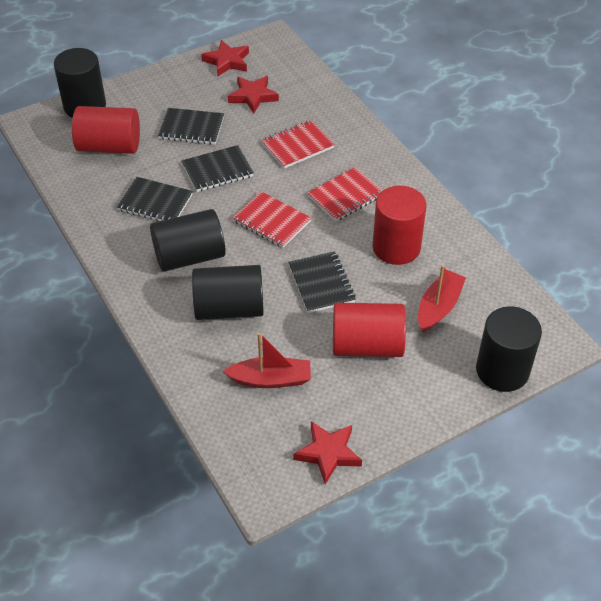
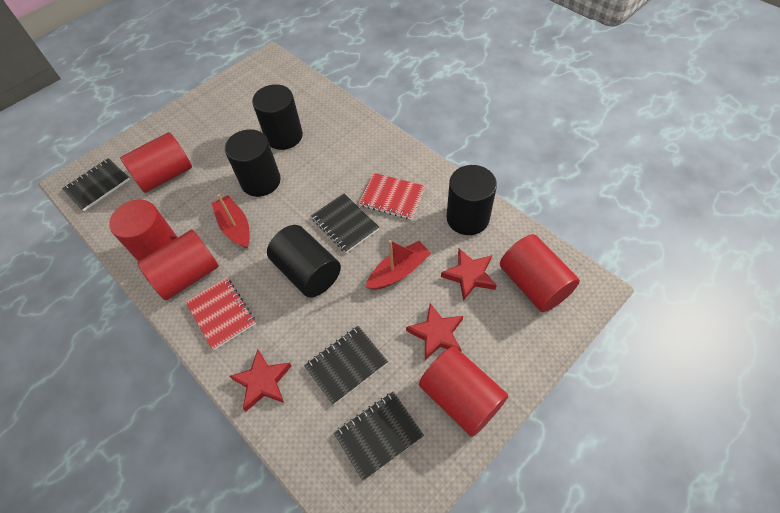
red cylinder: [72,106,140,154] [333,303,406,357] [373,186,426,265] = 3 -> [109,200,178,262] [120,132,192,193] [138,229,219,300] [419,346,508,437] [500,234,580,312] = 5
red notebook: [233,191,311,248] [261,120,335,169] [308,167,383,221] = 3 -> [186,278,256,350] [359,173,425,220] = 2

